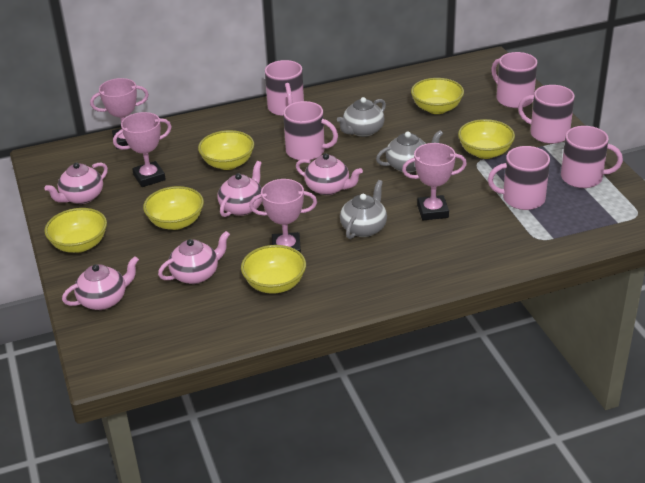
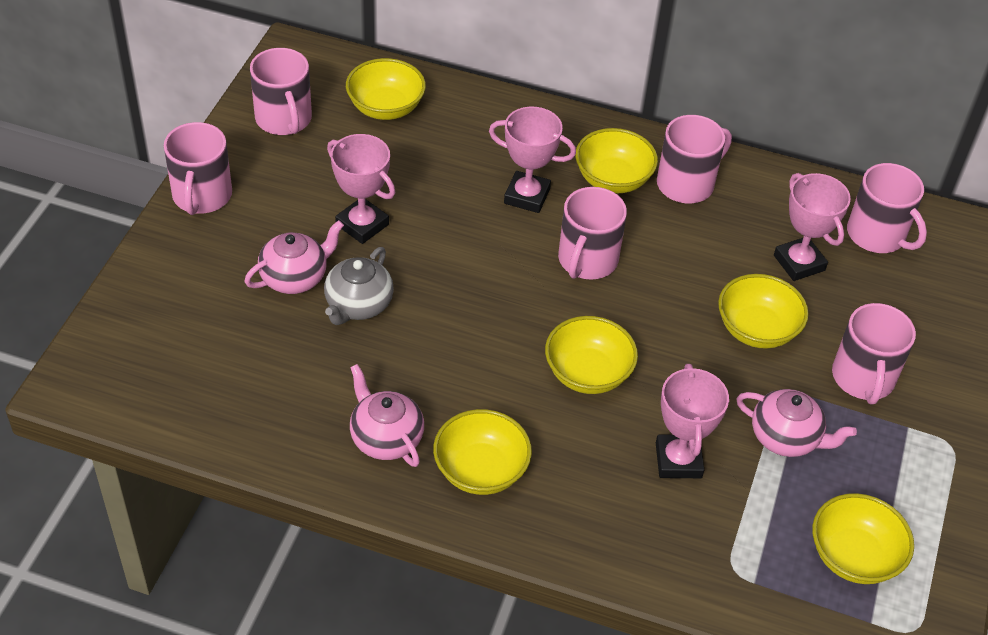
grey teapot: [337,97,386,137] [340,180,387,239] [376,130,443,173] = 3 -> [324,247,394,325] = 1
pink teapot: [44,162,108,204] [62,256,139,310] [158,231,230,284] [217,161,262,217] [296,153,363,195] = 5 -> [244,220,344,294] [350,364,424,467] [736,389,857,457] = 3

